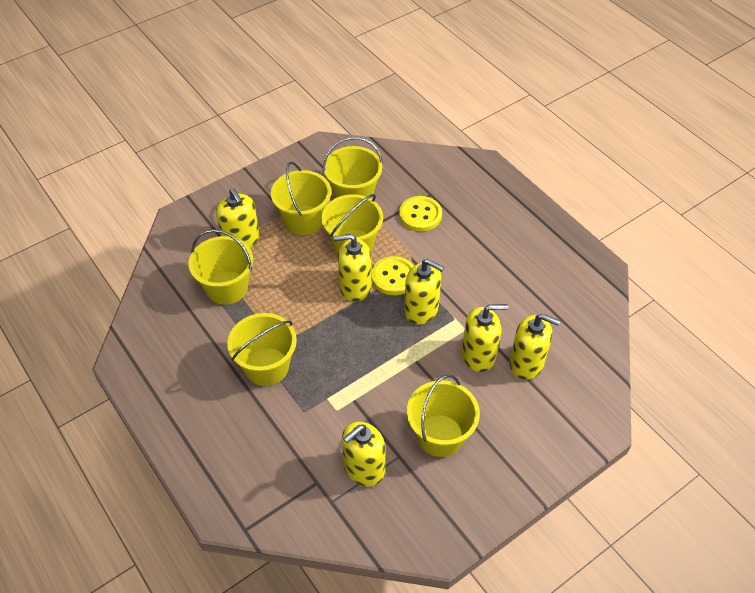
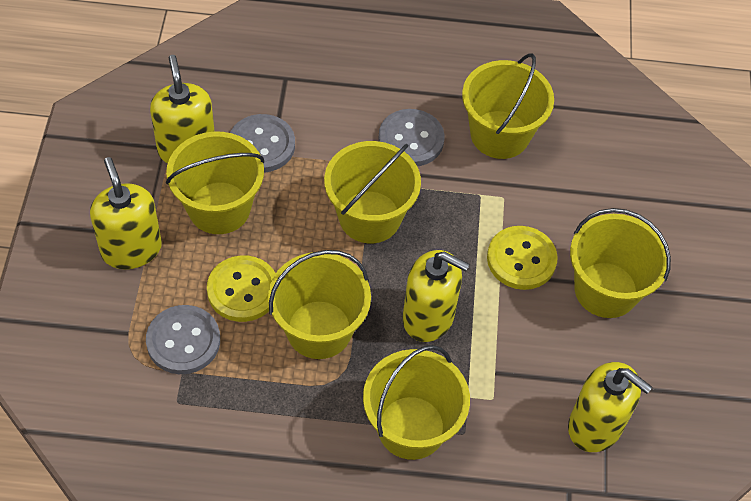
grey button: none = 0 -> [146,305,220,374] [230,114,295,173] [378,109,445,166] = 3
yellow soap dispenser: [216,188,260,248] [333,234,371,302] [342,422,385,487] [404,259,444,325] [462,304,508,372] [510,314,560,380] = 6 -> [90,157,162,269] [150,55,215,164] [403,250,470,342] [568,362,652,452] = 4

